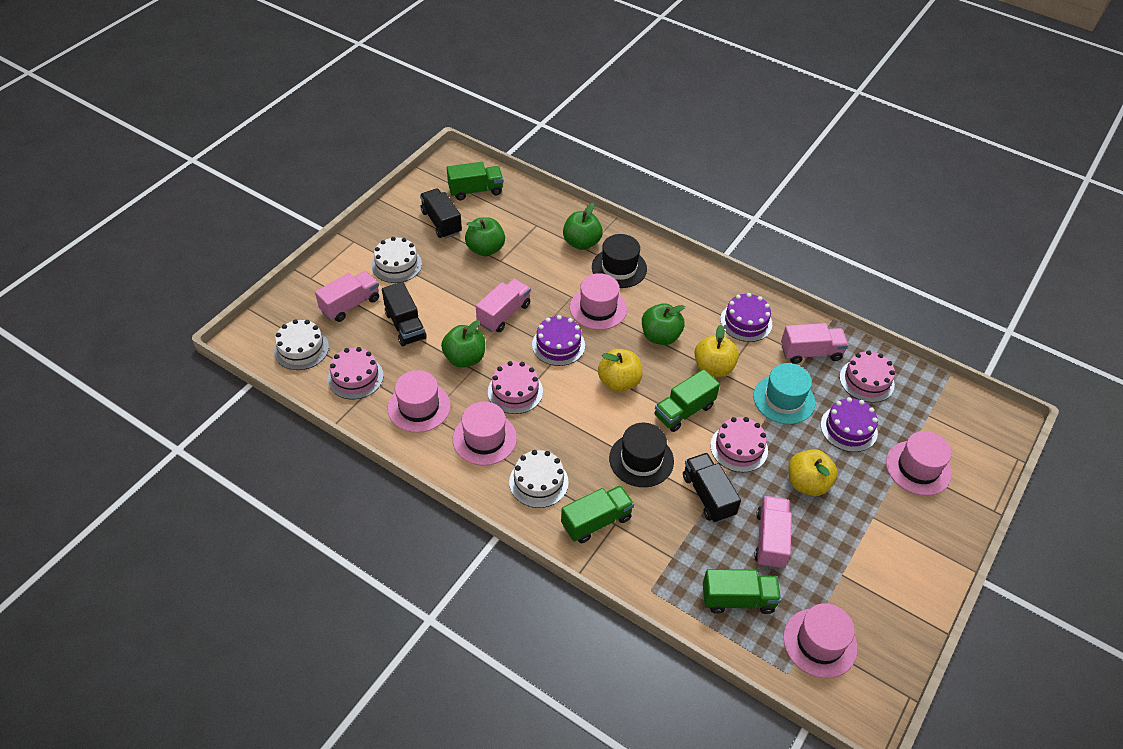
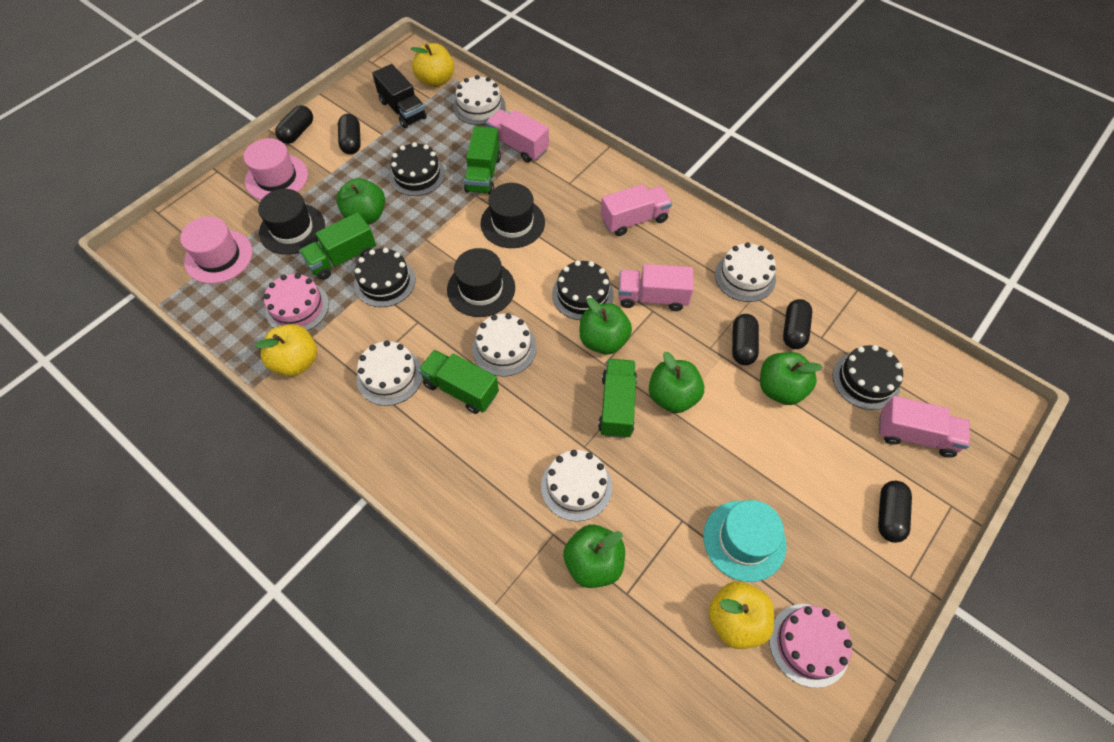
black cake: none = 0 -> [354,248,416,307] [389,142,445,196] [552,260,614,320] [833,345,903,410] = 4
black capsule: none = 0 -> [275,105,313,144] [338,114,361,154] [732,314,759,365] [783,299,812,349] [878,481,912,543] = 5
black hat: [592,234,647,288] [609,423,674,487] = 2 -> [258,189,325,255] [447,248,515,317] [481,183,545,248] = 3
black truck: [382,282,427,346] [420,188,462,238] [683,453,741,523] = 3 -> [372,64,427,128] = 1
green apple: [441,320,485,368] [465,217,505,256] [563,203,603,250] [642,303,685,345] = 4 -> [336,178,385,224] [563,525,625,588] [579,298,632,355] [649,352,705,413] [760,352,823,405] = 5
pink cake: [328,347,384,399] [488,361,543,414] [710,417,768,472] [839,350,895,403] = 4 -> [264,273,329,331] [769,604,852,688] = 2
pink hat: [388,370,451,433] [453,402,517,466] [570,273,627,330] [783,603,857,678] [886,431,952,496] = 5 -> [180,216,252,284] [244,138,308,200] = 2
purple cake: [532,315,585,366] [720,293,772,342] [821,397,878,452] = 3 -> none = 0
white cake: [274,319,329,370] [372,237,422,283] [509,450,569,508] = 3 -> [357,340,422,406] [453,75,505,125] [472,313,537,377] [541,450,612,521] [715,243,776,302] = 5

